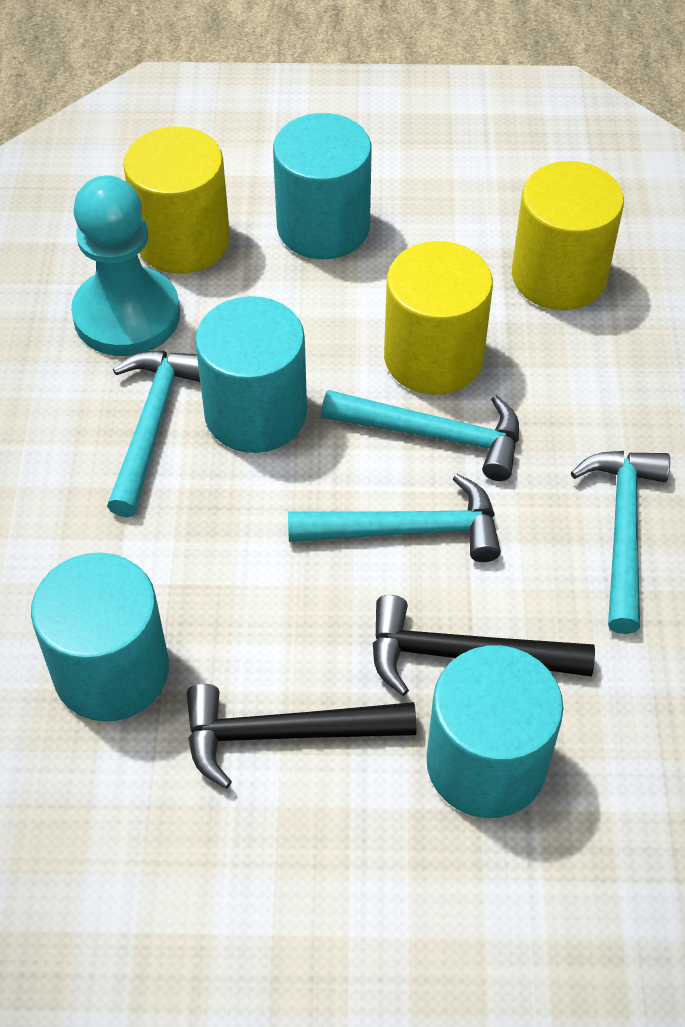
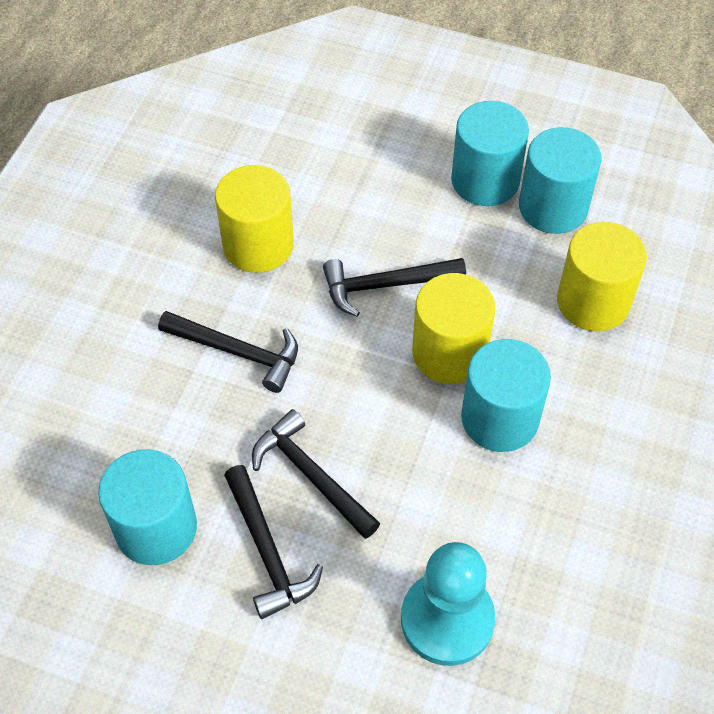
black hammer: [187,684,417,788] [372,595,595,696] = 2 -> [158,311,298,393] [224,465,323,619] [252,409,380,539] [323,258,466,317] = 4
turquoise hammer: [107,351,200,517] [288,474,501,562] [321,390,519,481] [571,451,670,634] = 4 -> none = 0

